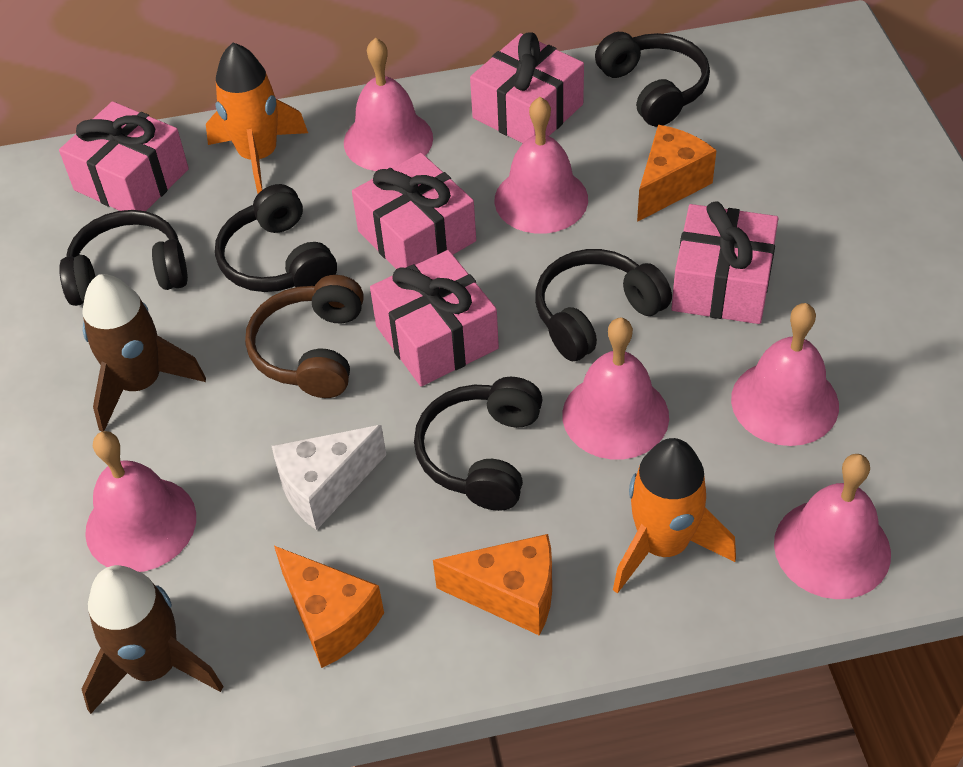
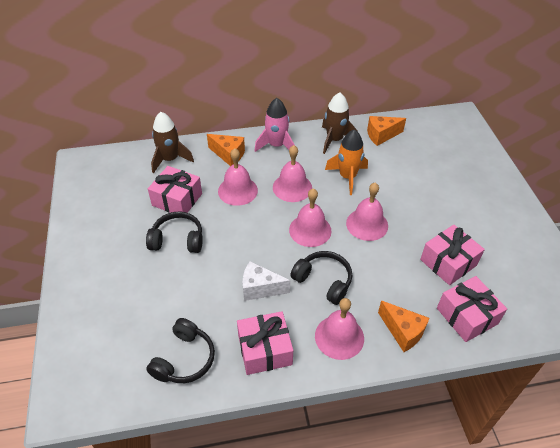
black headphones: [59,210,188,306] [215,184,337,292] [414,377,543,511] [535,249,672,361] [595,32,710,127] = 5 -> [146,211,203,253] [146,318,215,383] [290,251,352,305] = 3
brown headphones: [245,275,364,398] = 1 -> none = 0
orange rocket: [206,43,308,194] [613,438,736,594] = 2 -> [325,129,368,195] = 1
pink bell: [85,431,196,572] [344,38,433,171] [494,97,588,234] [562,318,669,460] [731,303,839,446] [774,454,891,599] = 6 -> [218,148,258,206] [273,145,312,202] [289,188,332,247] [315,298,364,360] [346,183,388,241] = 5
pink gift: [59,101,189,211] [352,153,476,269] [370,250,499,386] [470,33,584,143] [671,201,778,324] = 5 -> [148,166,202,213] [237,311,293,375] [420,225,485,285] [437,276,507,342] = 4
pink rocket: none = 0 -> [254,98,295,152] = 1

